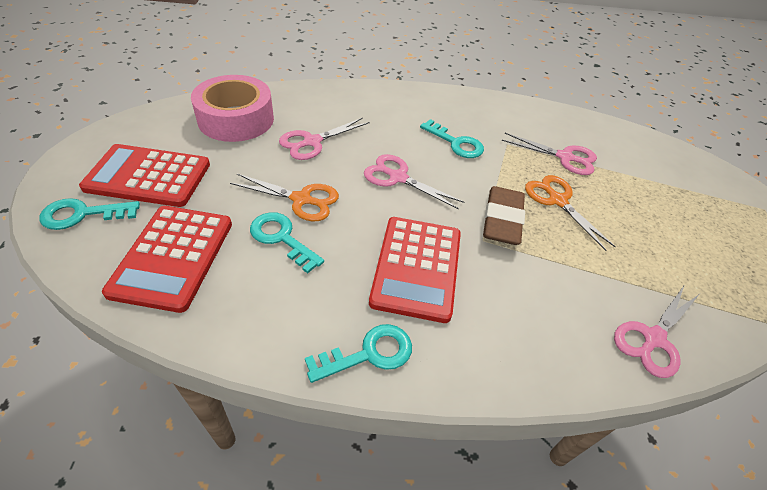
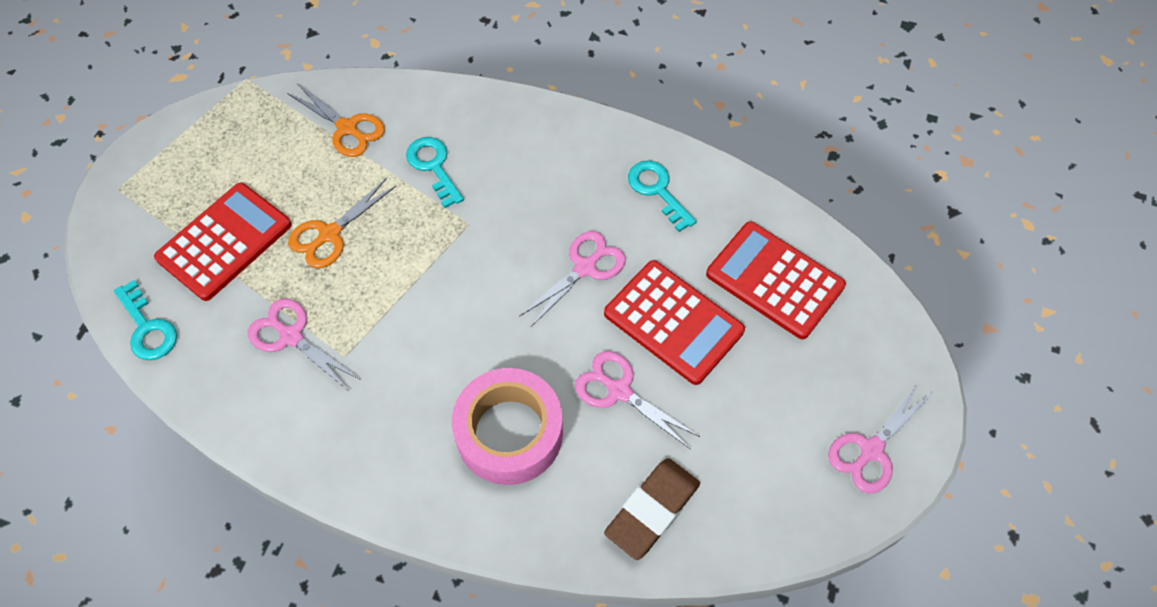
turquoise key: [39,198,140,230] [250,212,324,273] [305,324,412,383] [420,119,484,158] = 4 -> [114,280,177,360] [406,137,464,208] [628,160,697,232] = 3

